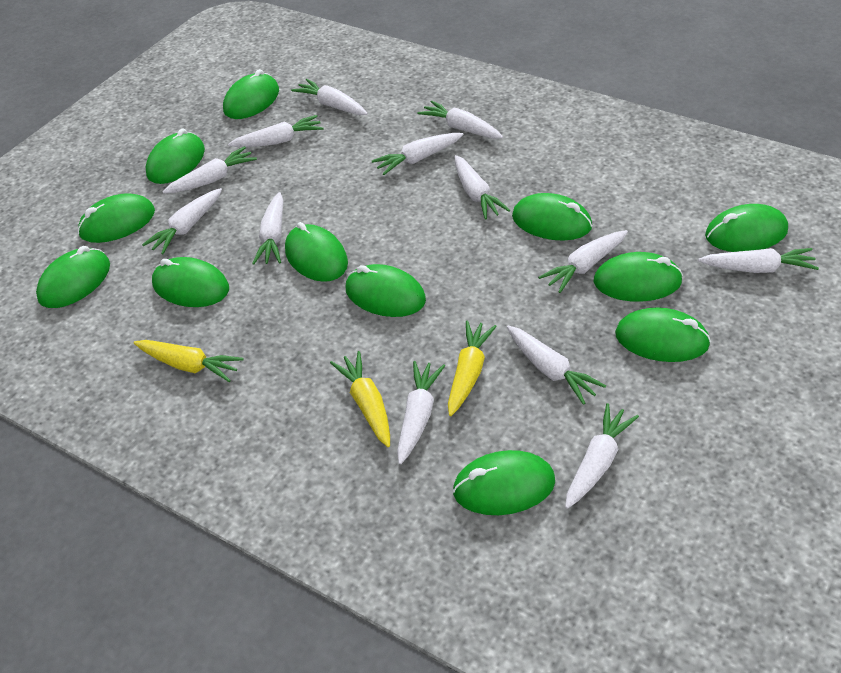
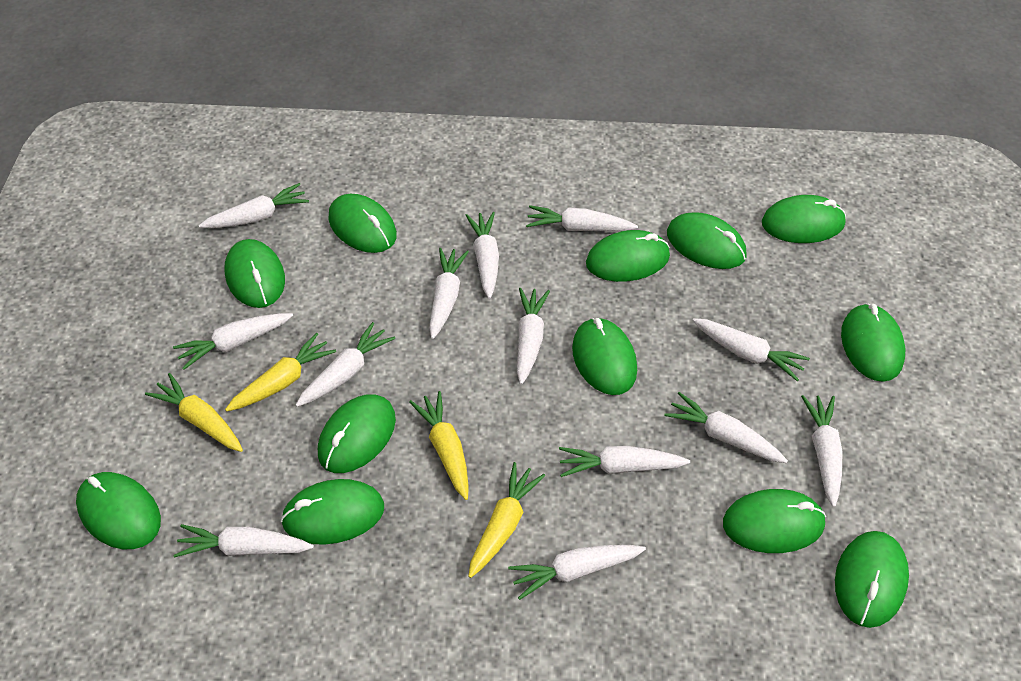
yellow carrot: [134,340,244,382] [330,351,390,447] [448,320,497,416] = 3 -> [145,373,243,452] [225,333,336,412] [409,391,469,500] [468,462,545,578] = 4

